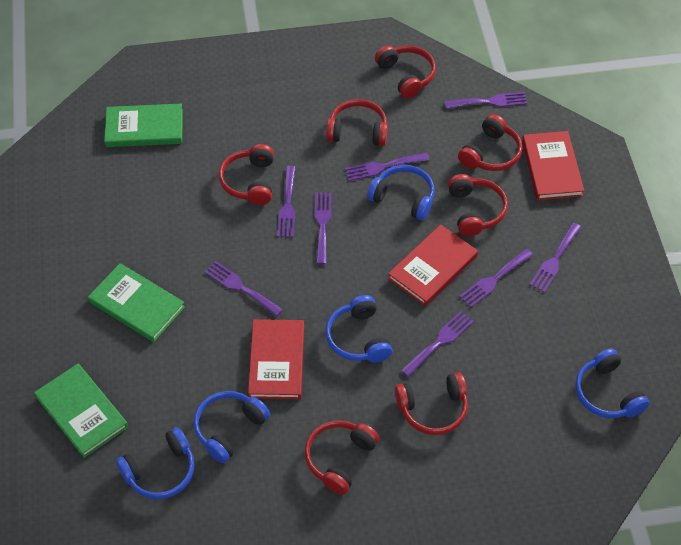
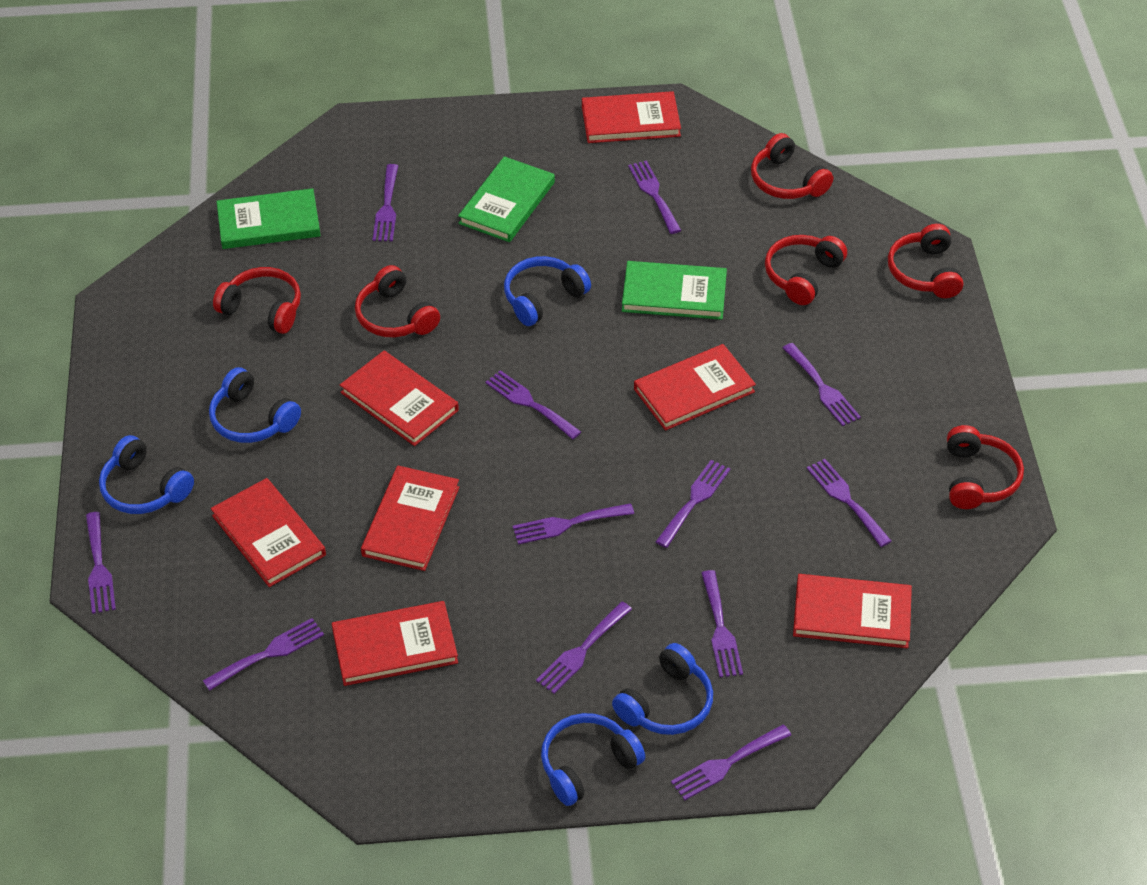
purple fork: [205,261,283,317] [277,166,296,237] [315,192,332,265] [345,153,430,181] [401,311,474,377] [445,92,527,109] [459,249,533,307] [530,223,581,292] = 8 -> [86,512,116,614] [203,618,324,691] [373,164,398,241] [485,370,581,439] [513,503,634,544] [536,602,632,694] [628,160,682,234] [655,460,730,548] [671,724,791,800] [701,570,743,678] [783,343,861,426] [807,459,892,547] = 12
red book: [248,319,304,400] [388,224,478,306] [522,131,584,201] = 3 -> [211,478,326,587] [332,601,458,686] [340,351,459,446] [361,466,459,571] [582,91,681,143] [634,344,756,431] [793,574,912,648] = 7
red headphones: [219,144,274,205] [304,420,380,495] [326,99,388,146] [375,45,436,99] [395,372,468,435] [448,174,508,236] [458,114,522,171] = 7 -> [213,267,301,334] [355,265,440,337] [751,133,833,199] [765,235,847,305] [888,224,963,298] [947,425,1024,509] = 6

